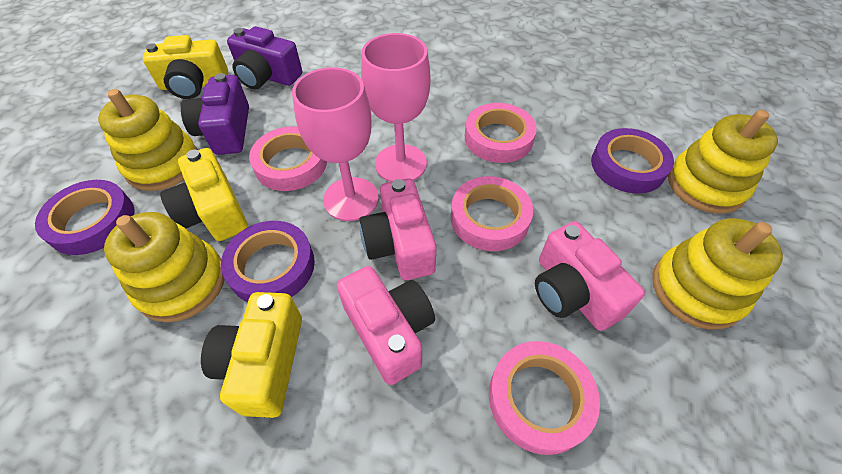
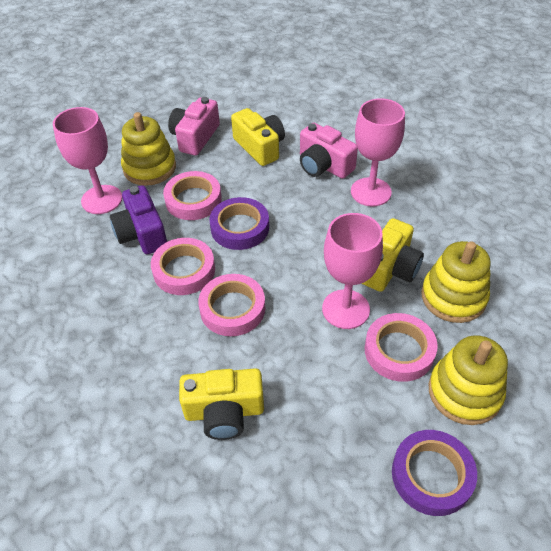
pink camera: [337,266,435,385] [359,178,437,280] [535,221,645,331] = 3 -> [168,97,220,156] [300,123,358,179] = 2
pink goblet: [292,67,379,221] [361,33,430,182] = 2 -> [53,107,122,214] [322,213,383,329] [351,98,405,207] = 3
purple camera: [181,73,249,155] [227,26,302,89] = 2 -> [110,185,167,254] = 1
purple tape: [35,180,135,255] [221,221,315,302] [591,128,674,194] = 3 -> [209,197,269,250] [392,430,477,516] = 2
yellow stacking toy: [98,89,198,191] [104,212,224,322] [652,218,783,329] [668,110,778,213] = 4 -> [121,112,176,186] [421,241,491,323] [429,335,508,425] = 3

